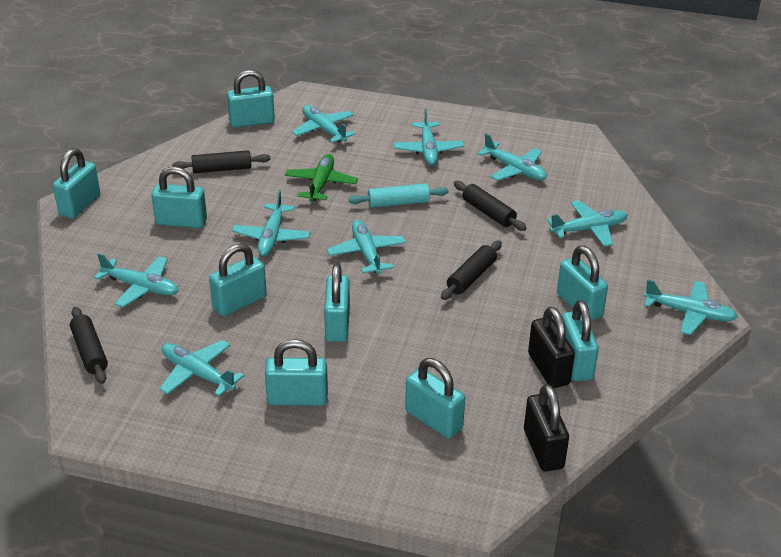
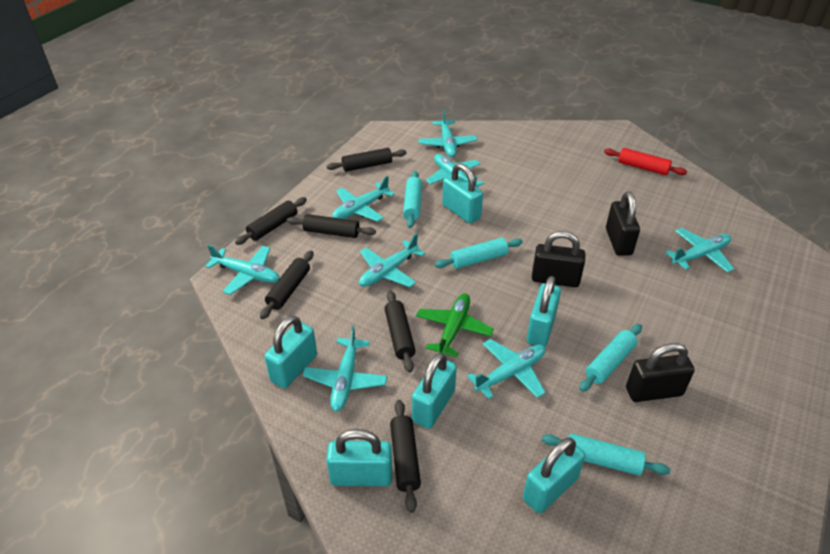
black padlock: [524,384,569,472] [528,307,575,388] = 2 -> [532,231,585,287] [606,191,640,256] [626,343,695,402] = 3
black rolling pin: [70,307,108,384] [172,150,270,173] [441,241,502,300] [454,181,527,231] = 4 -> [235,197,307,245] [260,251,313,319] [287,214,376,238] [327,148,407,172] [385,290,416,372] [390,400,421,513] = 6
red rolling pin: none = 0 -> [604,148,687,175] = 1
turquoise padlock: [53,148,100,218] [151,167,207,228] [209,244,267,316] [227,70,275,128] [265,339,328,406] [324,264,350,342] [405,358,465,438] [557,246,608,321] [562,300,599,381] = 9 -> [264,316,317,388] [326,429,392,486] [412,353,457,429] [442,163,483,224] [523,437,585,514] [527,276,561,347] = 6
turquoise plane: [94,253,179,307] [159,340,244,396] [232,190,311,256] [292,105,356,143] [327,220,406,274] [394,109,464,165] [478,134,547,181] [547,201,627,246] [644,279,737,335] = 9 -> [205,245,280,295] [302,326,387,412] [332,176,395,222] [359,234,425,287] [419,109,477,157] [426,154,484,187] [467,339,546,399] [665,228,734,273] = 8
turquoise rolling pin: [349,183,449,208] = 1 -> [403,171,422,228] [435,238,523,269] [542,433,670,476] [579,324,642,392] = 4

